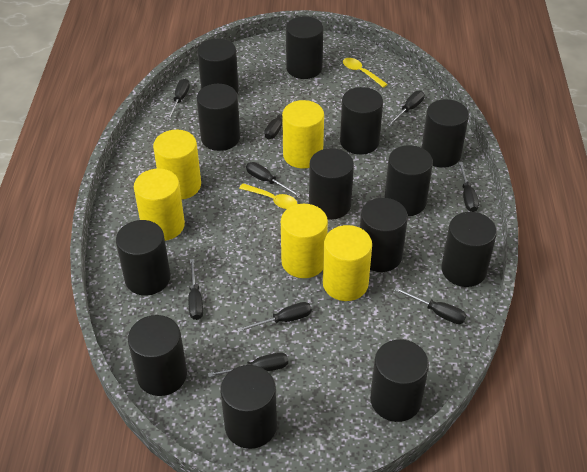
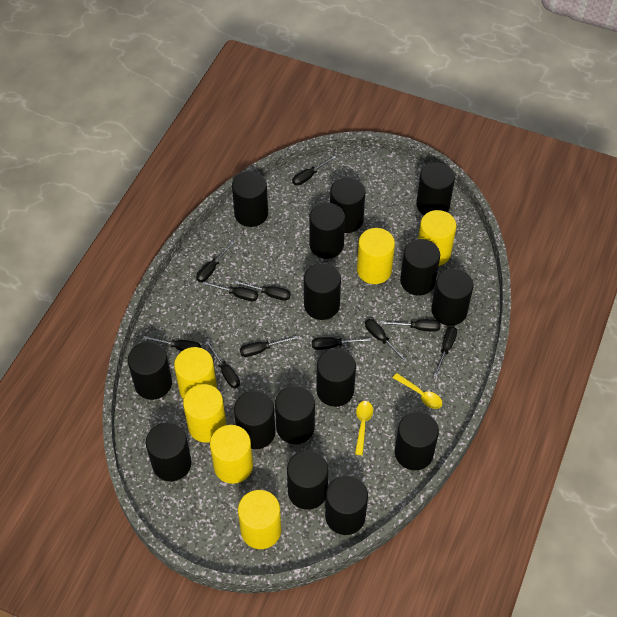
black cylinder: [116,220,171,296] [128,315,187,396] [196,84,240,151] [197,38,239,93] [220,365,277,449] [286,16,323,79] [309,148,354,220] [340,87,383,155] [360,198,408,272] [370,339,429,422] [384,145,433,216] [422,99,469,168] [441,212,497,287] = 13 -> [128,342,172,400] [146,423,191,481] [232,171,268,227] [234,391,276,449] [275,386,315,444] [287,450,328,510] [304,263,341,320] [309,203,345,259] [316,349,356,407] [325,476,368,535] [330,178,365,233] [395,412,439,470] [400,239,440,296] [416,163,455,215] [432,269,474,326] = 15
black screwdriver: [167,79,190,120] [188,259,203,320] [208,352,288,377] [237,302,312,332] [246,162,300,197] [264,99,295,139] [387,90,424,126] [394,287,466,324] [458,162,479,212] = 9 -> [143,336,201,351] [196,242,234,282] [202,281,258,301] [205,341,240,388] [234,281,291,301] [240,336,298,357] [292,156,336,186] [312,337,371,350] [365,319,407,363] [381,319,440,332] [434,327,457,377] = 11
yellow cylinder: [134,169,185,241] [153,130,201,199] [281,204,328,278] [282,100,324,168] [323,225,372,301] = 5 -> [174,347,217,399] [183,384,226,443] [210,425,253,484] [238,490,281,549] [357,228,395,284] [418,210,456,266] = 6

